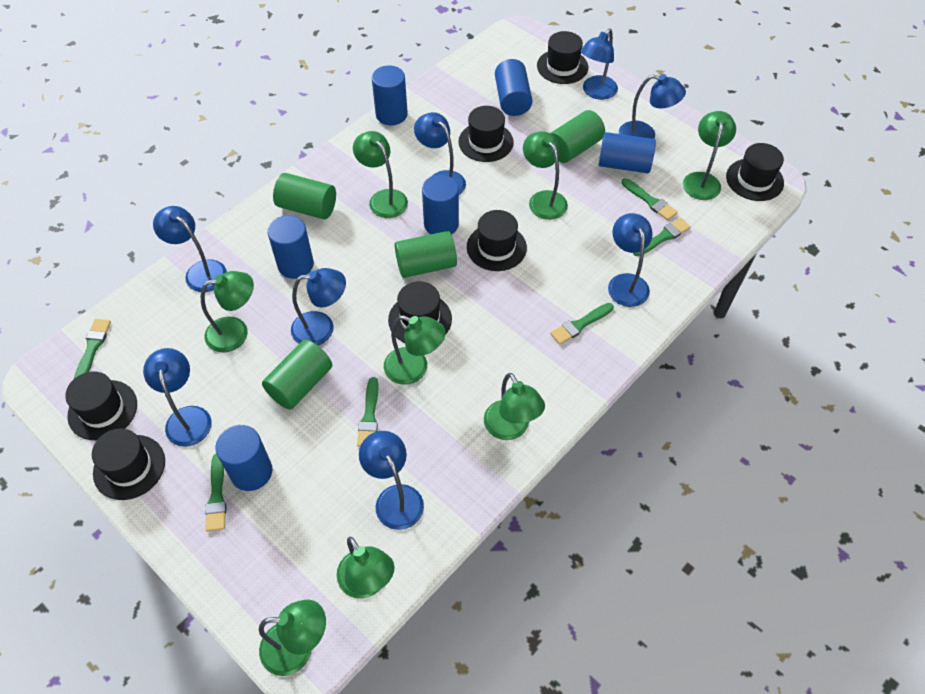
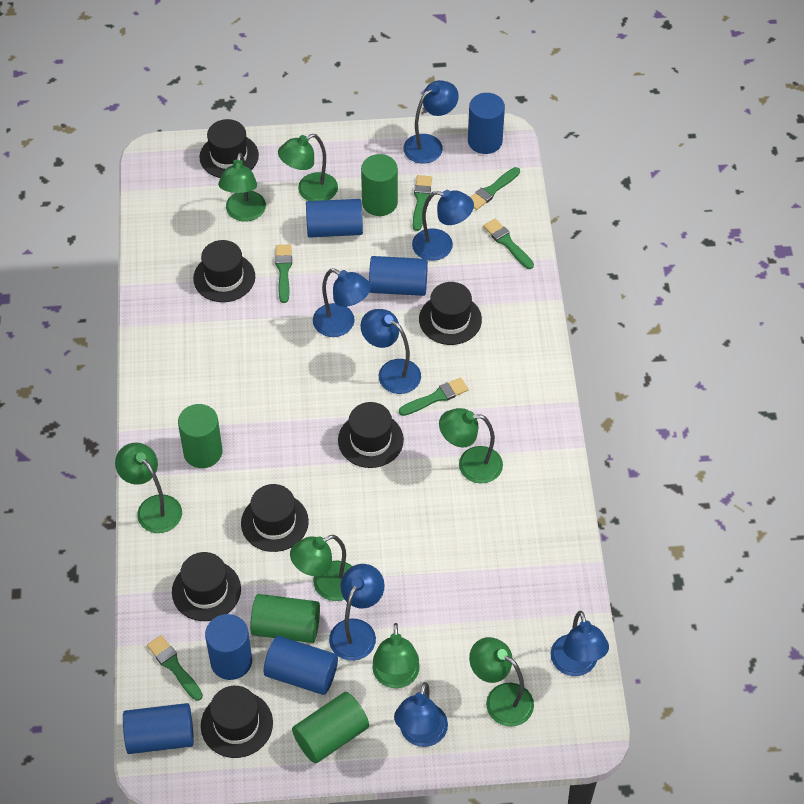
blue lamp: [143,348,212,447] [153,206,227,292] [291,268,346,345] [359,431,424,530] [414,112,466,195] [581,28,618,100] [608,213,653,307] [619,74,686,139] = 8 -> [313,269,371,337] [329,564,385,661] [360,309,421,394] [394,682,448,747] [403,80,459,164] [412,190,474,261] [550,611,609,676] = 7
green lamp: [201,271,254,353] [259,600,326,676] [337,536,395,599] [353,131,408,218] [384,315,446,385] [484,373,545,440] [523,131,568,220] [683,111,736,200] = 8 -> [115,442,182,533] [218,153,266,222] [278,134,338,201] [290,535,352,601] [372,623,420,688] [439,408,503,484] [469,637,534,727] = 7

